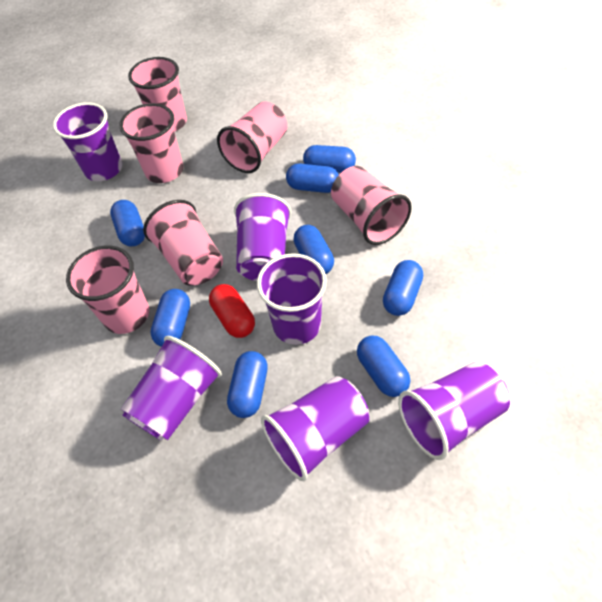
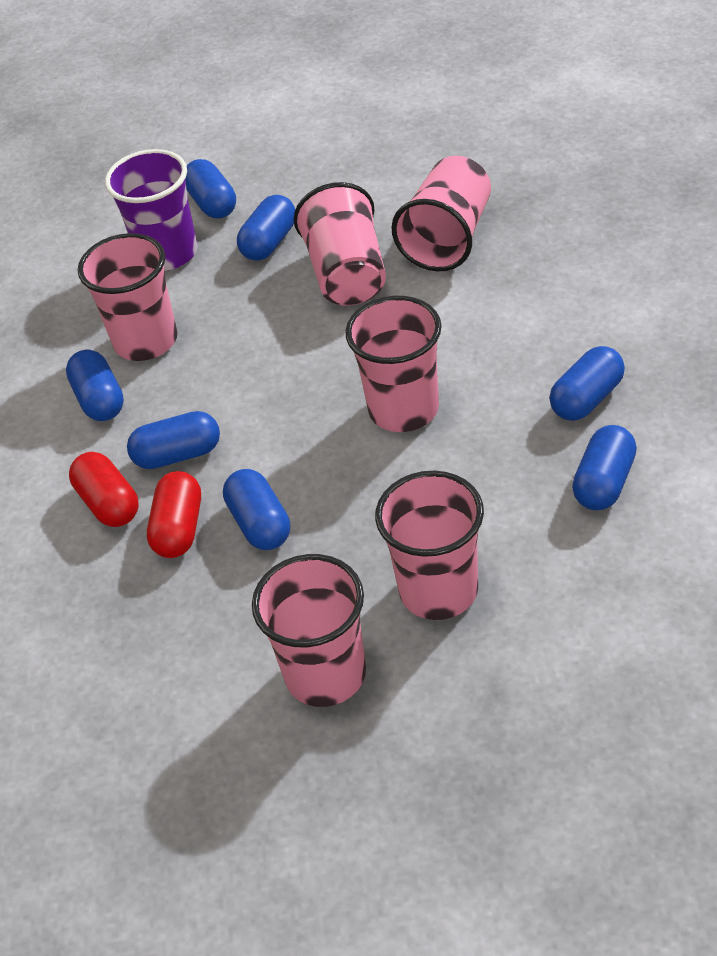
blue capsule: [110,200,145,246] [150,289,190,347] [227,351,268,418] [286,164,339,193] [293,225,334,274] [303,145,356,173] [357,335,410,397] [383,260,423,316] = 8 -> [66,350,124,421] [127,411,220,469] [185,159,236,219] [223,469,290,550] [237,195,296,261] [549,346,625,421] [572,425,637,510] = 7
purple cup: [53,102,122,181] [121,336,222,441] [234,193,291,281] [257,253,327,345] [261,376,369,481] [398,362,510,460] = 6 -> [105,149,198,271] = 1
red capsule: [209,284,255,338] = 1 -> [69,452,139,527] [147,471,201,558] = 2

